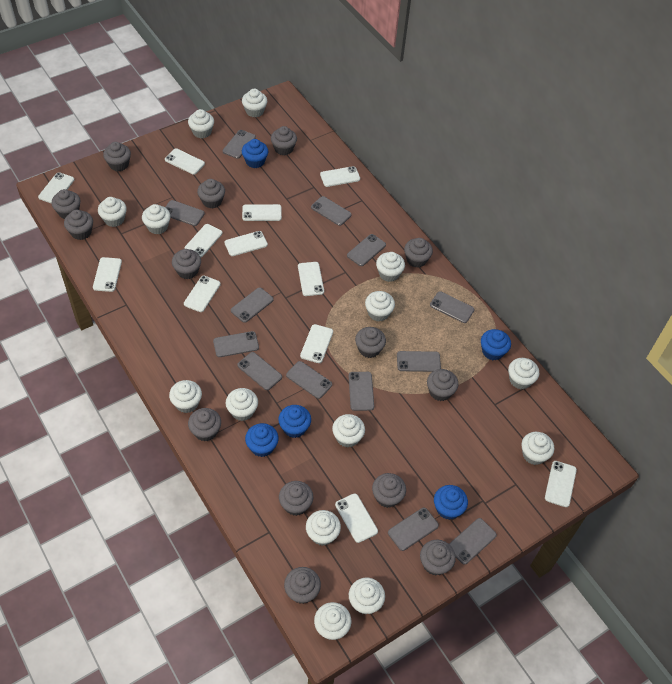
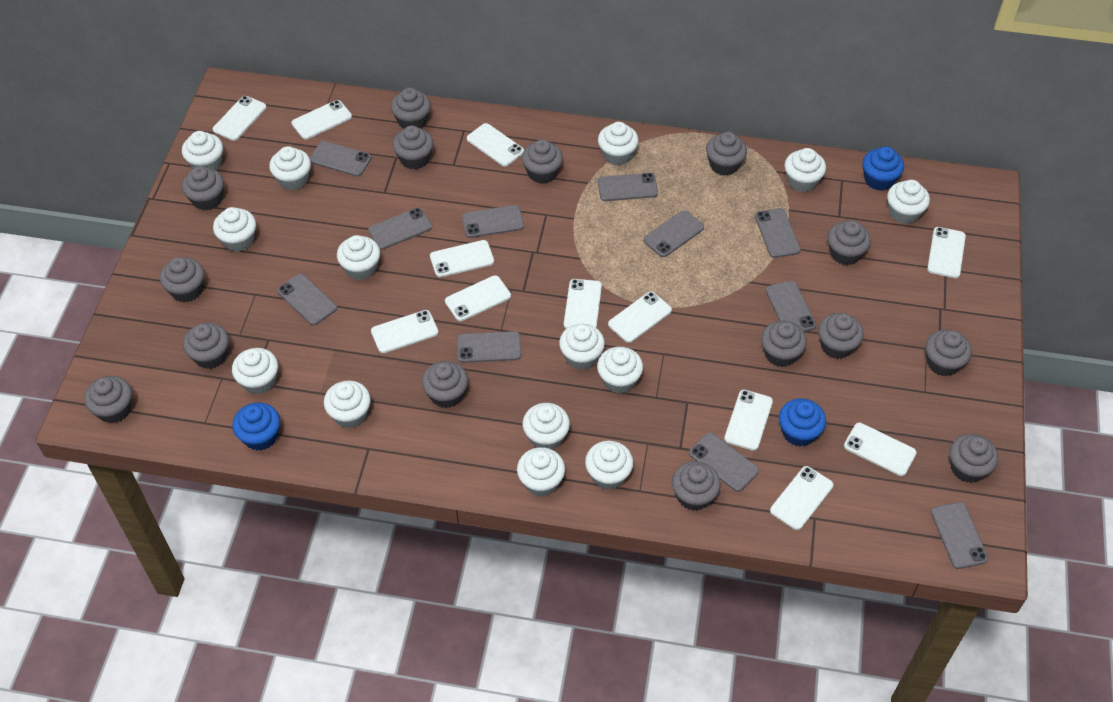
blue cupcake: [242,139,268,168] [245,423,279,457] [278,405,311,438] [434,485,468,520] [481,329,511,361] = 5 -> [232,403,280,451] [779,398,826,447] [863,146,904,191] = 3
grey cupcake: [51,189,81,219] [64,210,93,240] [103,142,131,171] [172,249,201,279] [188,408,221,441] [197,179,225,209] [271,126,297,155] [279,481,313,516] [284,567,321,604] [355,327,386,358] [372,473,406,508] [404,238,433,268] [420,540,456,575] [427,369,459,401] = 14 -> [84,376,132,423] [160,257,204,302] [182,166,224,210] [183,323,229,369] [391,88,431,129] [392,126,434,170] [422,361,468,408] [522,140,563,184] [672,461,721,511] [706,132,747,176] [761,321,807,367] [818,313,864,359] [827,220,871,265] [925,330,972,376] [949,434,998,483] = 15
grey phone: [165,200,205,226] [213,331,259,357] [223,130,256,159] [231,287,274,323] [237,352,282,390] [286,361,332,399] [311,196,352,226] [347,234,386,266] [349,372,374,411] [388,507,439,551] [397,351,441,372] [430,291,475,323] [449,518,497,565] = 13 -> [277,274,337,325] [310,141,371,176] [368,208,432,250] [457,331,521,363] [462,205,524,238] [598,173,658,201] [643,210,704,257] [689,432,759,492] [755,208,801,258] [766,281,816,332] [931,502,988,569] = 11

